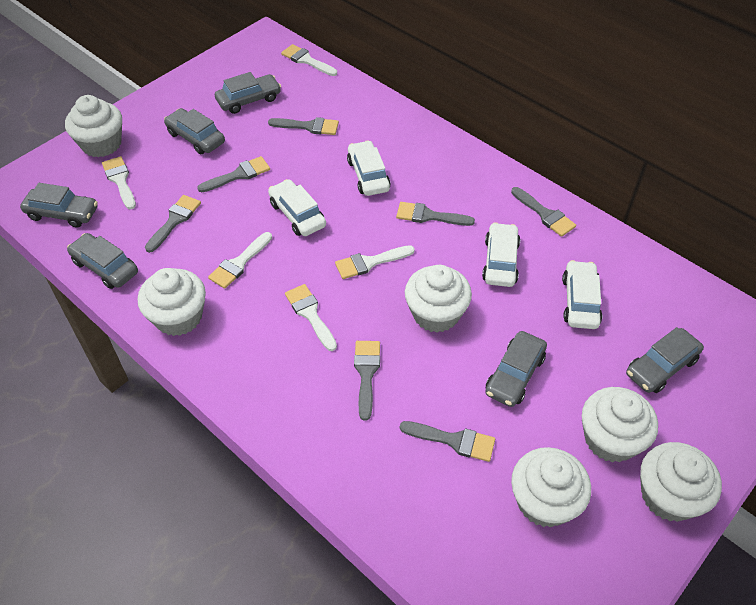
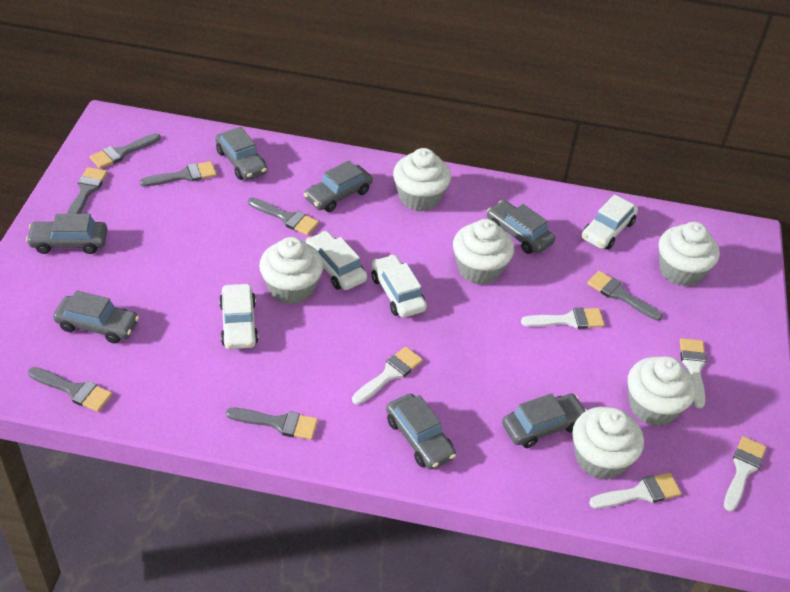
grey car: [20,183,98,228] [67,233,138,289] [164,108,225,155] [215,72,281,114] [485,331,547,407] [626,327,704,393] = 6 -> [26,214,107,254] [53,290,139,344] [215,127,268,180] [304,161,373,212] [386,394,456,469] [487,200,555,254] [502,393,587,448] = 7

